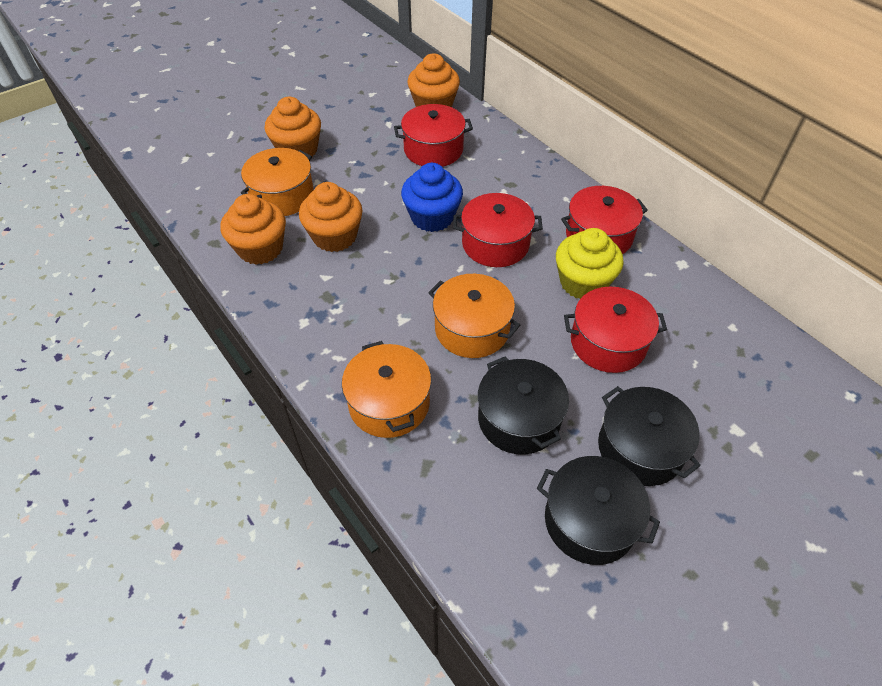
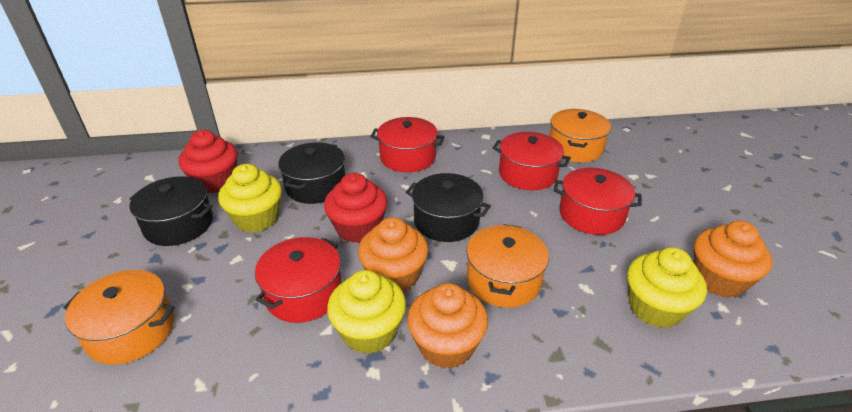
blue cupcake: [401,163,463,232] = 1 -> none = 0
orange cupcake: [221,194,286,265] [265,97,321,157] [299,182,363,252] [407,54,460,107] = 4 -> [358,217,428,292] [407,283,488,369] [694,221,772,298] = 3
red cupcake: none = 0 -> [179,130,238,193] [324,173,388,243] = 2
yellow cupcake: [556,228,624,299] = 1 -> [218,164,282,233] [327,270,406,354] [627,247,707,328] = 3

